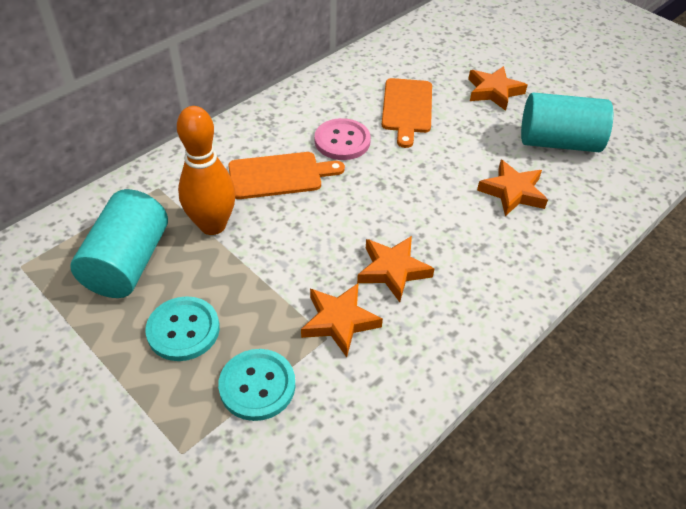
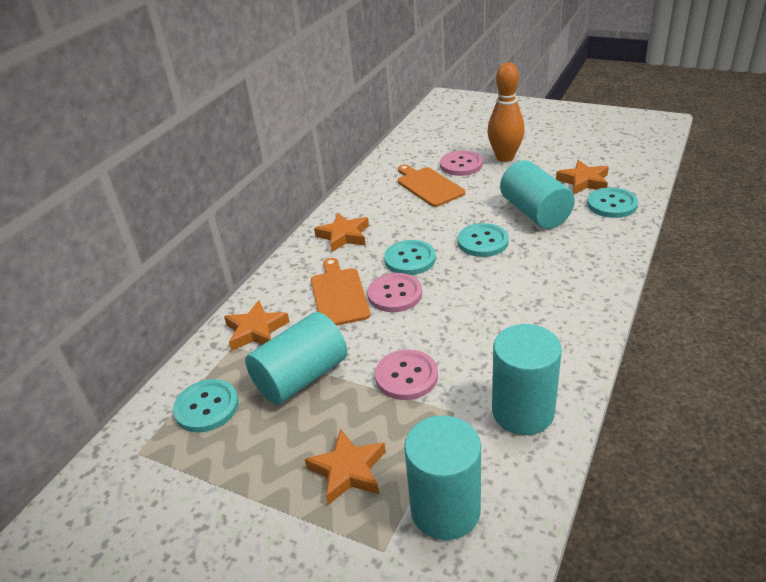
pink button: [315,118,371,160] = 1 -> [368,273,422,312] [375,350,438,400] [440,150,483,176] = 3
turquoise button: [145,296,220,361] [218,349,295,421] = 2 -> [173,379,239,433] [384,240,436,275] [458,223,509,257] [587,187,638,218] = 4
turquoise cylinder: [70,189,168,298] [521,92,613,152] = 2 -> [245,312,347,405] [404,416,481,540] [492,324,562,435] [500,160,575,229] = 4

